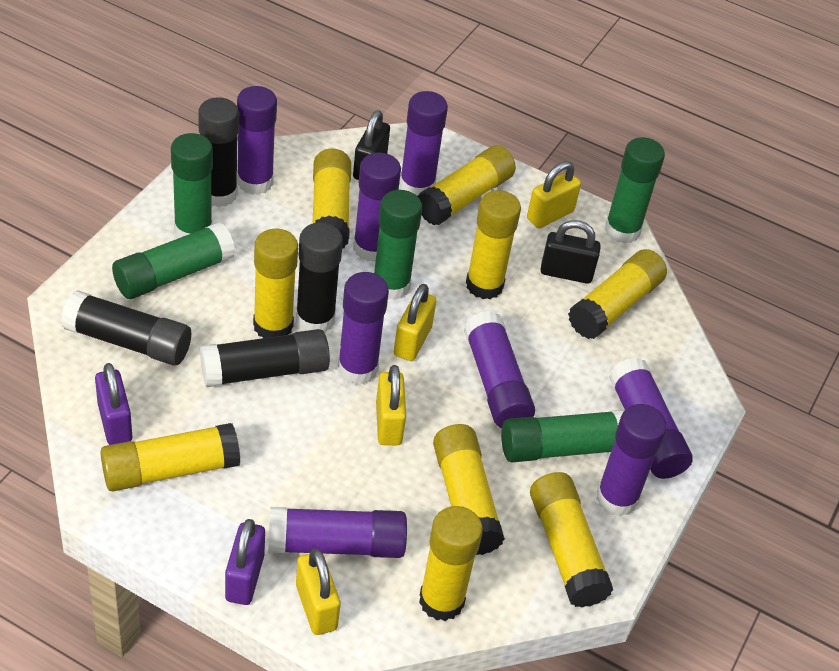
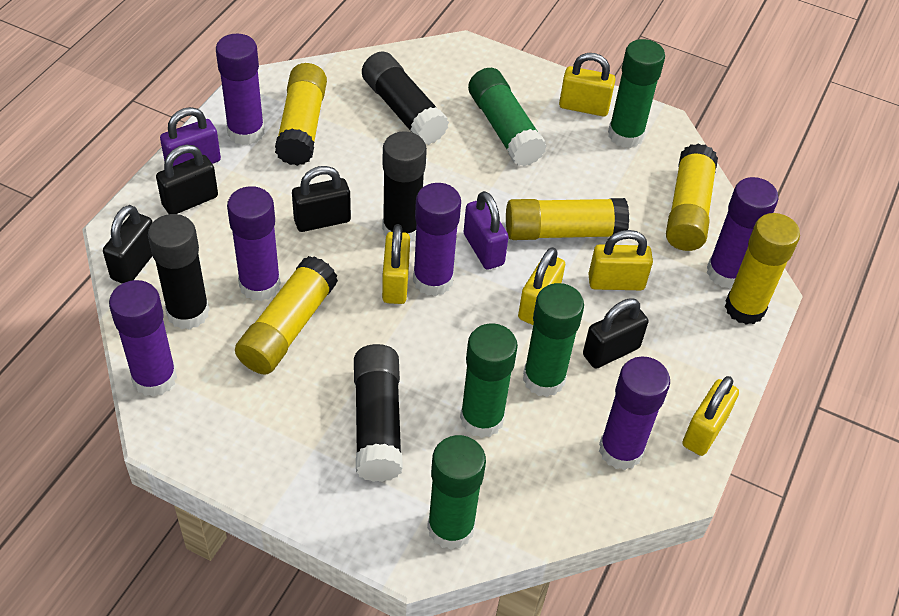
black padlock: [353,110,390,180] [540,220,601,284] = 2 -> [103,205,153,284] [156,145,218,214] [292,166,351,232] [583,298,648,368] = 4
purple glue stick: [237,86,277,195] [268,507,407,558] [338,272,389,384] [353,153,401,262] [399,91,448,196] [464,311,535,428] [596,404,667,516] [609,357,693,479] = 8 -> [109,280,177,397] [216,33,264,145] [227,186,281,301] [413,183,461,296] [599,356,670,470] [707,177,778,289] = 6
yellow glue stick: [100,423,240,491] [253,229,298,338] [312,149,351,249] [418,145,516,225] [419,506,483,621] [433,424,505,555] [466,190,521,299] [530,472,613,607] [568,249,667,339] = 9 -> [235,256,338,375] [275,63,327,166] [506,198,629,240] [666,143,718,251] [725,213,800,325] = 5
yellow padlock: [296,549,341,635] [376,365,406,445] [394,284,436,361] [527,161,581,228] = 4 -> [382,224,410,304] [518,247,565,325] [559,53,616,116] [588,230,653,290] [682,376,739,456] = 5

